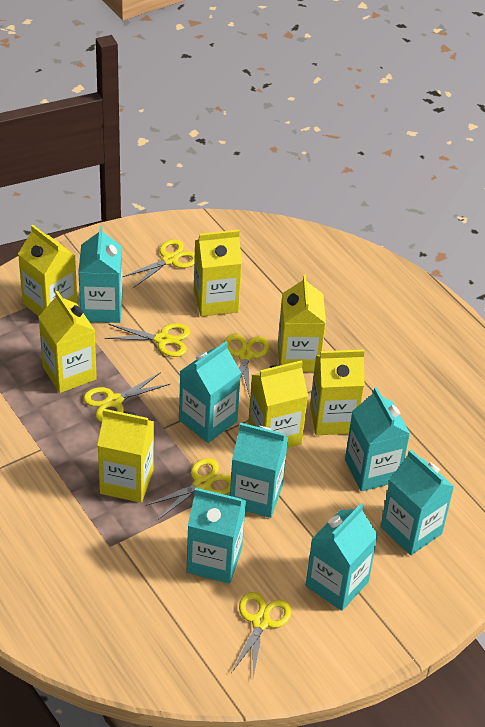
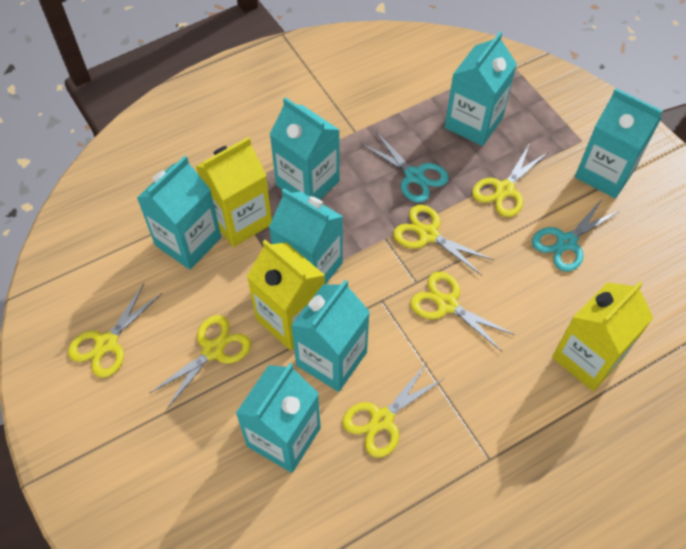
turquoise scissors: none = 0 -> [361,132,449,203] [532,198,621,272] = 2
yellow carton: [18,225,78,316] [39,291,97,393] [97,409,154,503] [194,230,242,317] [248,360,308,448] [278,275,326,372] [310,349,365,435] = 7 -> [196,137,272,247] [247,240,325,350] [552,282,653,391] = 3

